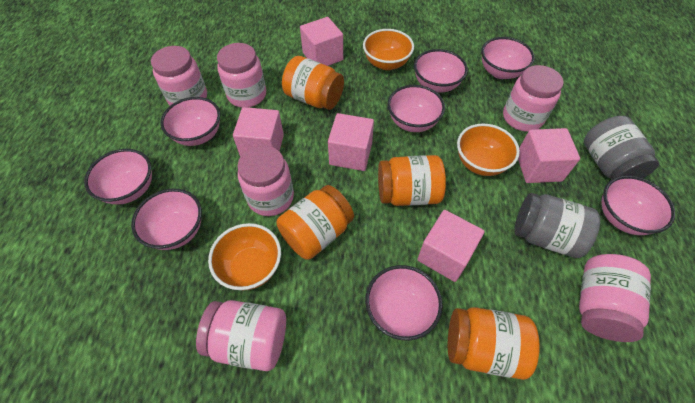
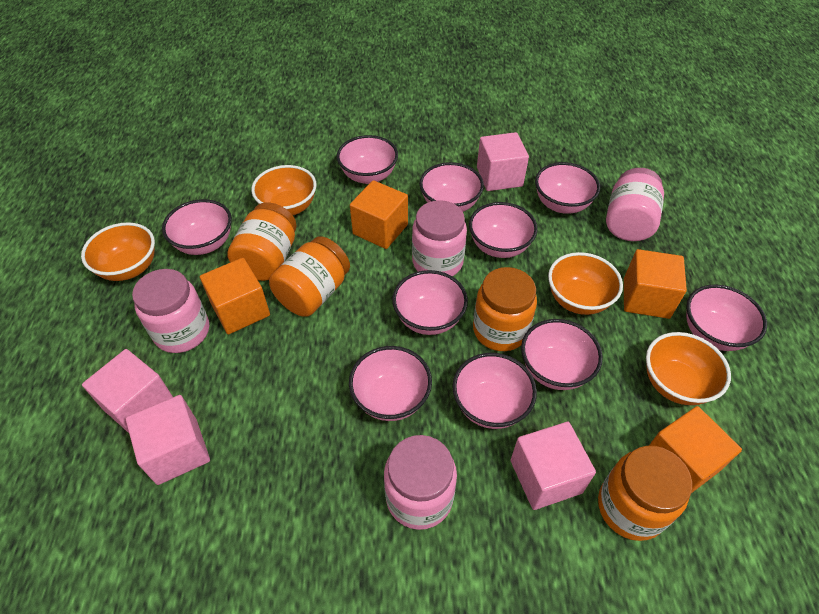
grey jar: [514,193,600,258] [584,116,659,180] = 2 -> none = 0
orange bowl: [208,223,281,290] [363,29,414,70] [457,124,520,176] = 3 -> [81,222,155,281] [251,165,317,215] [548,252,623,315] [646,332,731,405] = 4
orange cube: none = 0 -> [200,258,270,334] [350,180,408,249] [624,249,687,319] [649,406,742,493] = 4
pink bowl: [84,149,152,204] [131,189,202,250] [161,97,220,146] [365,265,443,341] [388,85,445,132] [414,49,468,93] [481,37,535,79] [601,176,675,235] = 8 -> [162,199,232,255] [337,135,398,184] [349,346,432,421] [392,270,468,335] [419,162,484,212] [452,353,537,429] [469,202,538,258] [521,319,603,390] [535,162,600,214] [686,284,767,351] = 10
pink cube: [233,107,284,157] [300,17,343,66] [328,113,374,171] [417,210,485,282] [518,128,580,183] = 5 -> [82,349,173,433] [126,395,210,485] [477,132,529,191] [510,422,596,510] = 4
pink jar: [151,46,207,105] [196,300,286,371] [217,43,266,108] [237,145,294,216] [503,65,564,132] [579,254,651,342] = 6 -> [132,269,209,353] [384,435,457,530] [412,200,467,276] [606,168,664,241] = 4

